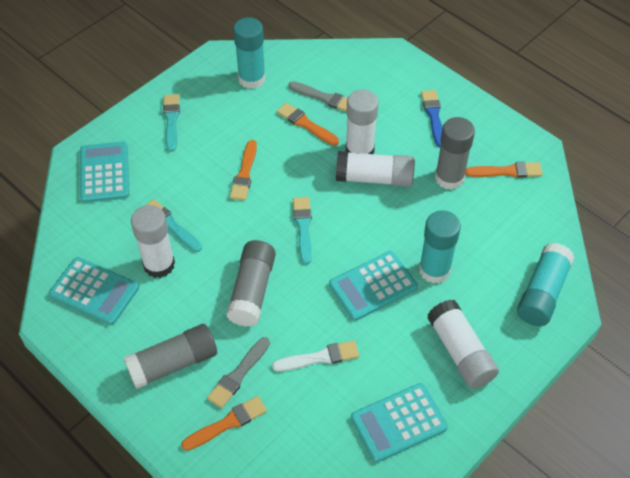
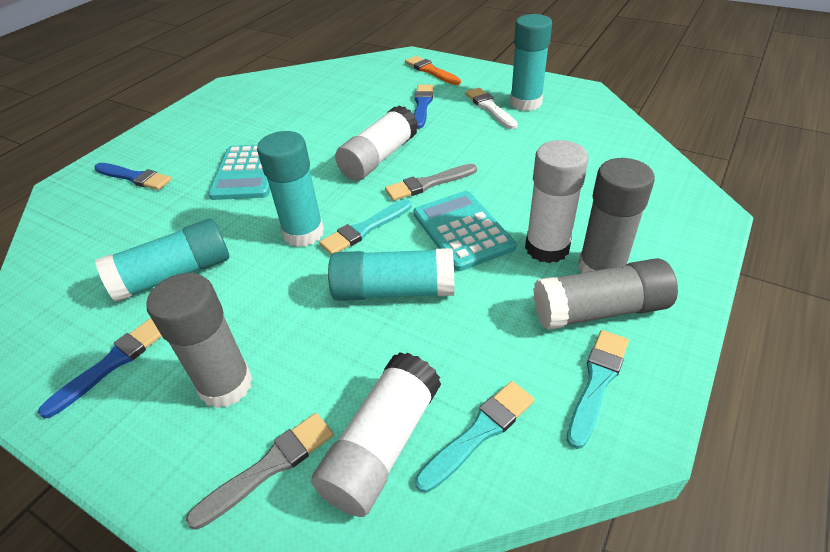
blue brush: [421,90,443,147] = 1 -> [38,318,162,418] [94,163,172,190] [414,85,434,129] = 3
orange brush: [181,396,267,451] [230,140,257,201] [277,102,339,146] [465,162,543,178] = 4 -> [405,56,461,85] = 1
turquoise calculator: [49,257,139,325] [80,141,129,203] [329,251,418,321] [351,383,448,463] = 4 -> [208,145,270,200] [414,191,516,271] = 2
turquoise glue stick: [233,17,266,89] [419,210,461,284] [517,243,575,326] = 3 -> [96,219,229,302] [257,131,324,247] [328,248,454,301] [510,14,552,111] = 4
white glue stick: [131,205,175,278] [336,151,415,187] [346,89,379,154] [427,299,499,389] = 4 -> [311,352,441,517] [335,105,418,181] [525,140,588,263] = 3

